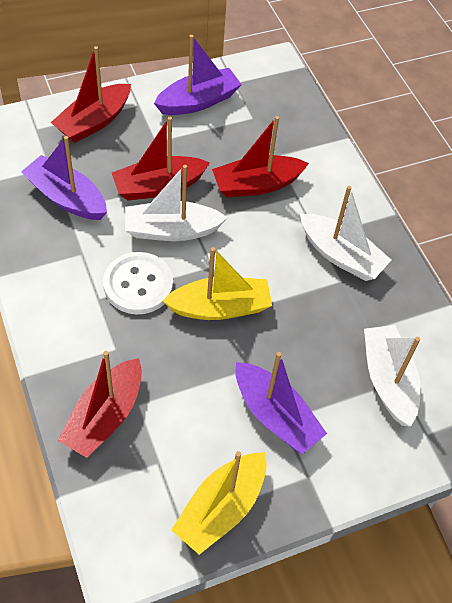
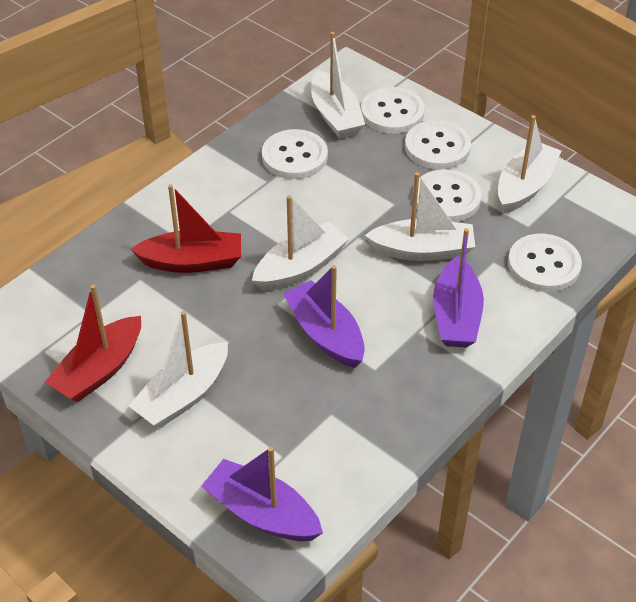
red boat: [51,46,131,143] [58,351,142,458] [112,117,210,201] [212,116,309,197] = 4 -> [45,284,141,402] [130,184,241,273] = 2
white boat: [125,165,228,241] [300,186,391,281] [364,325,421,427] = 3 -> [129,311,228,428] [252,195,349,291] [311,32,365,139] [365,172,475,261] [498,115,561,214] = 5
white button: [103,252,173,315] = 1 -> [262,129,328,179] [361,87,425,134] [405,120,471,170] [413,169,482,222] [508,234,582,292] = 5
yellow boat: [163,247,272,320] [171,451,267,555] = 2 -> none = 0

